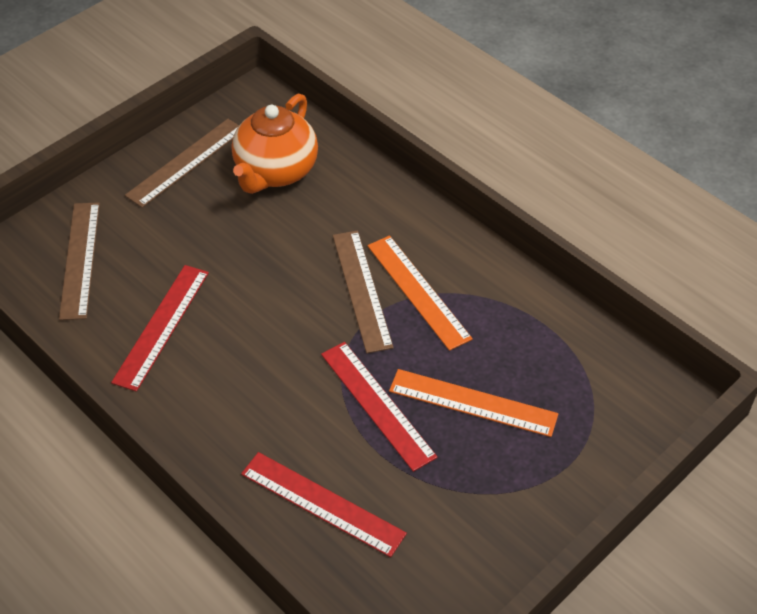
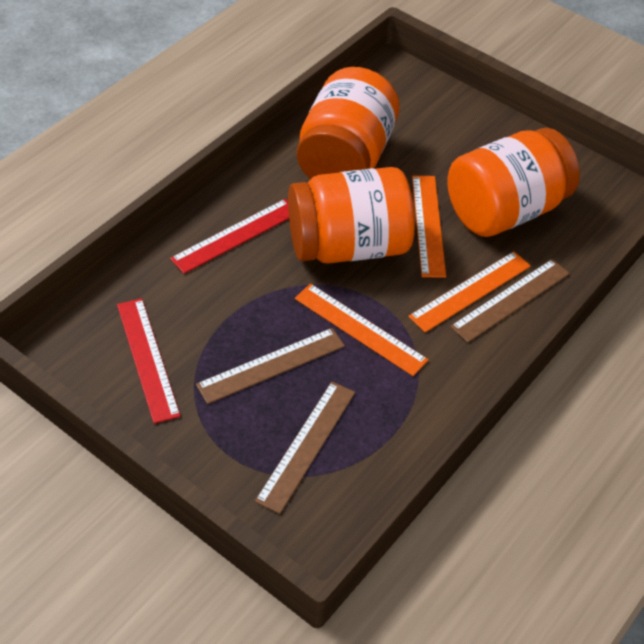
orange jar: none = 0 -> [288,167,415,264] [297,67,400,179] [447,128,580,237] = 3
orange ruler: [367,236,473,351] [389,369,558,437] = 2 -> [295,284,428,376] [408,251,531,333] [412,176,446,278] = 3
orange teapot: [232,94,318,194] = 1 -> none = 0
red ruler: [111,265,209,392] [241,452,407,557] [321,342,438,472] = 3 -> [117,298,181,424] [170,199,289,274] = 2

